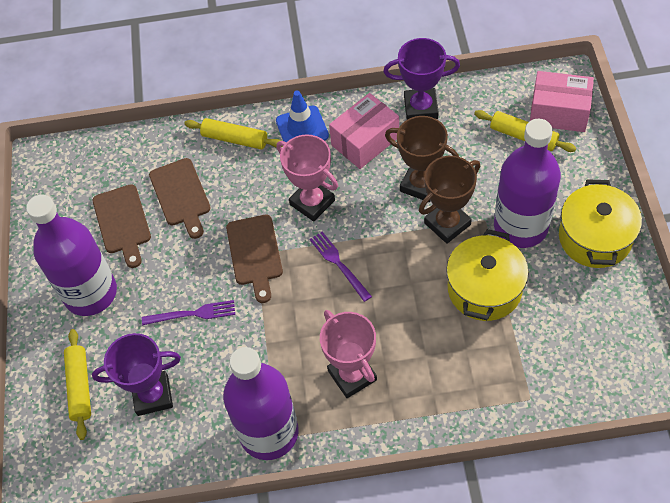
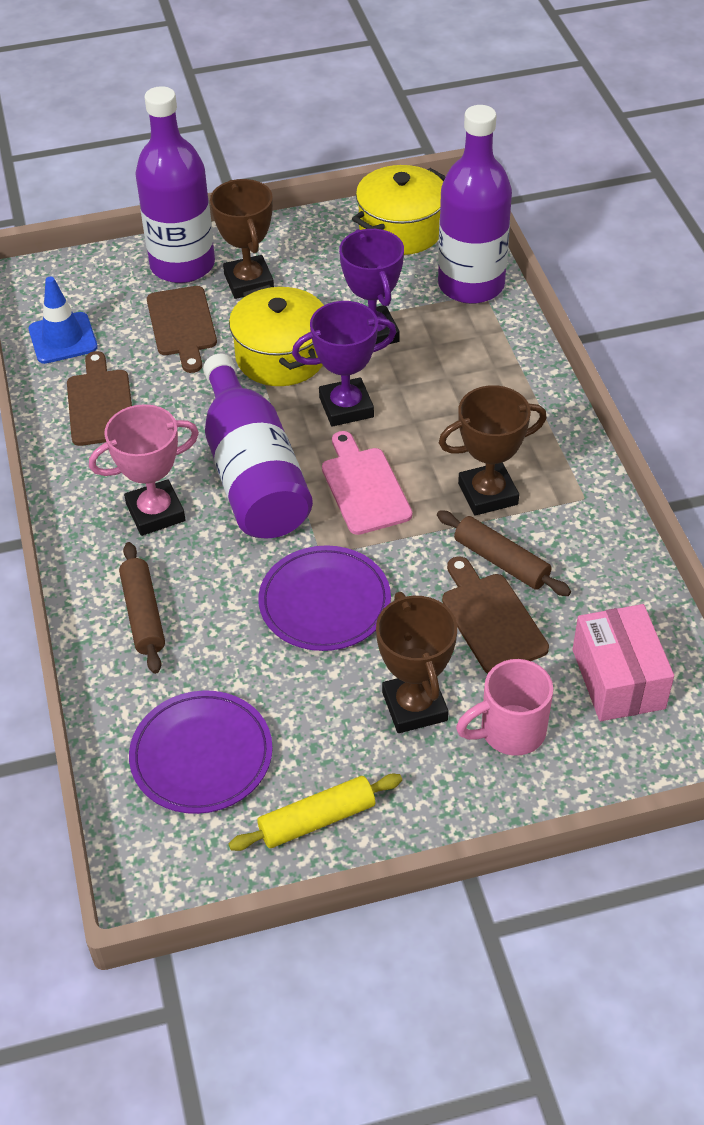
brown rolling pin: none = 0 -> [119,542,165,674] [437,510,571,596] = 2
brown trophy: [385,116,459,202] [419,156,480,244] = 2 -> [210,179,274,299] [376,592,457,733] [439,385,547,516] = 3
pink box: [329,93,399,169] [530,71,594,132] = 2 -> [573,604,674,721] = 1
pink cutting board: none = 0 -> [322,431,412,535] = 1
pink mug: none = 0 -> [456,659,553,756] = 1
pink trophy: [277,134,338,222] [320,310,377,398] = 2 -> [89,404,199,536] = 1
purple fork: [142,300,235,325] [310,232,372,302] = 2 -> none = 0
purple plate: none = 0 -> [129,690,273,814] [258,545,391,651] = 2
yellow rolling pin: [64,329,91,440] [184,118,283,149] [474,110,576,152] = 3 -> [229,774,402,851] = 1

